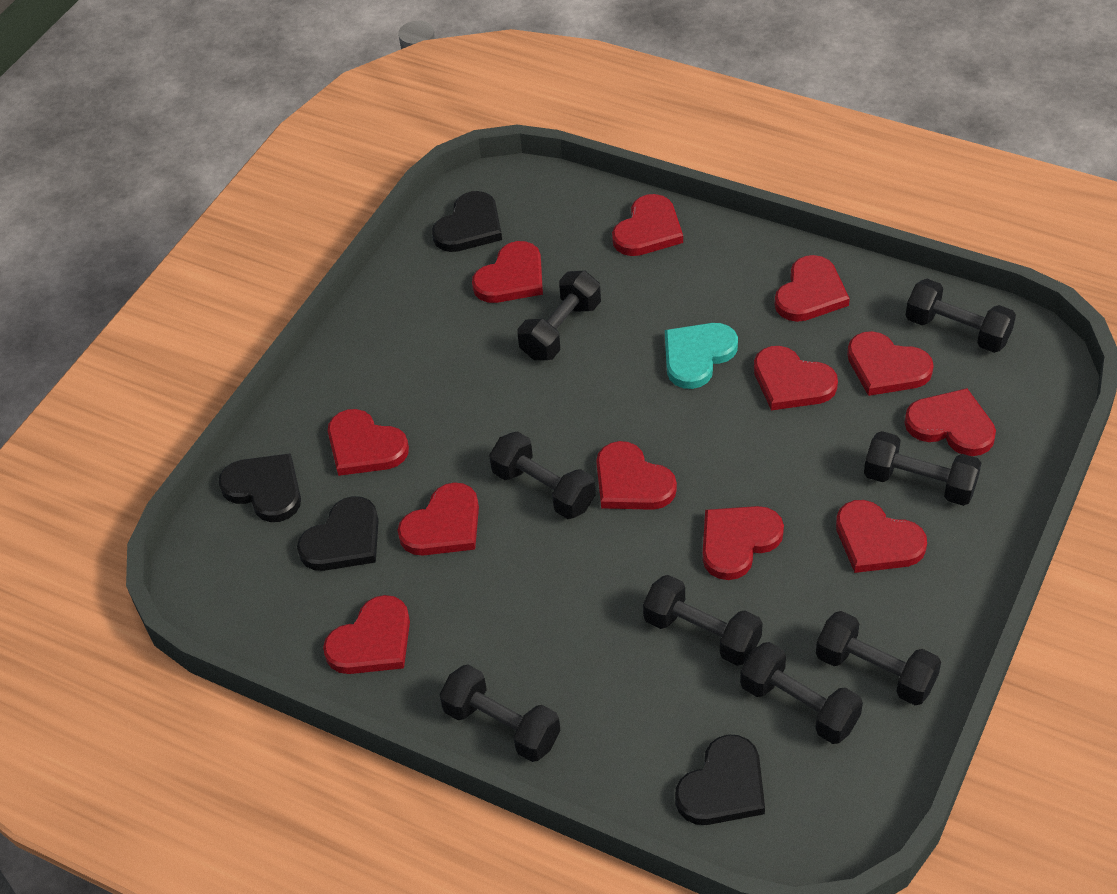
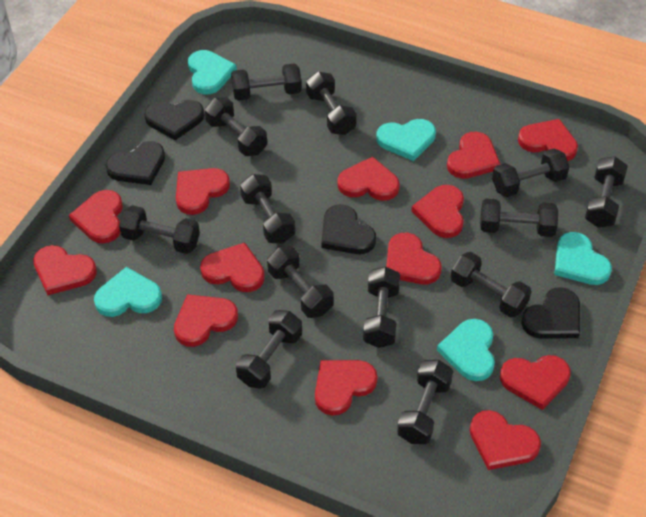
black dumbbell: [440,664,560,762] [489,431,596,519] [517,271,601,360] [643,575,763,666] [740,642,863,744] [816,611,941,705] [864,431,981,506] [906,279,1016,353] = 8 -> [119,205,200,254] [205,97,267,156] [231,63,302,101] [236,310,302,389] [240,174,295,243] [267,246,333,318] [306,71,357,135] [363,266,400,348] [397,360,453,444] [451,252,531,317] [480,199,558,237] [492,148,570,197] [585,156,628,227] = 13
red heart: [323,595,410,674] [328,409,409,476] [397,482,479,556] [472,241,543,303] [596,441,677,510] [612,194,683,256] [703,506,784,580] [754,346,838,410] [774,255,850,322] [836,500,927,573] [847,331,934,396] [904,388,996,456] = 12 -> [33,245,97,295] [69,190,123,244] [174,294,238,347] [176,168,230,215] [200,243,265,292] [315,360,378,416] [338,157,400,201] [386,233,442,284] [411,185,464,238] [447,132,501,179] [470,410,541,470] [500,355,571,410] [518,119,578,161] = 13
turquoise heart: [665,323,738,389] = 1 -> [94,267,162,317] [188,50,237,94] [376,119,436,161] [437,319,495,381] [554,232,612,285] = 5

